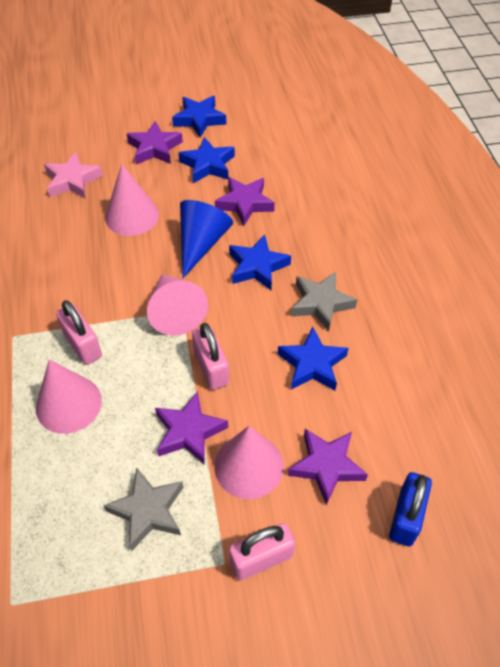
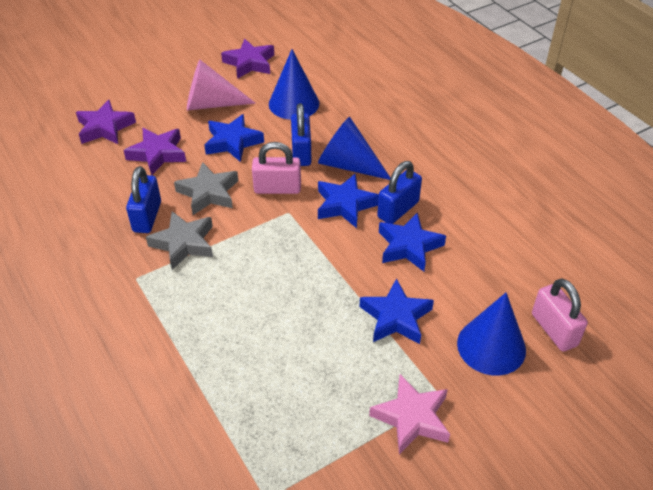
blue cone: [180,200,233,278] = 1 -> [269,49,319,120] [318,117,390,180] [457,293,526,376] = 3
blue padlock: [389,472,432,546] = 1 -> [126,166,161,233] [291,103,312,166] [377,161,422,224] = 3
pink cone: [36,359,102,434] [105,164,159,236] [147,274,208,336] [214,426,284,499] = 4 -> [187,60,256,110] = 1
pink padlock: [56,300,102,365] [192,323,229,390] [229,523,295,580] = 3 -> [252,142,301,194] [532,278,588,351] = 2
purple star: [127,121,183,165] [155,391,228,464] [215,177,275,226] [288,429,368,505] = 4 -> [76,100,136,144] [123,128,186,175] [221,39,274,79] = 3

